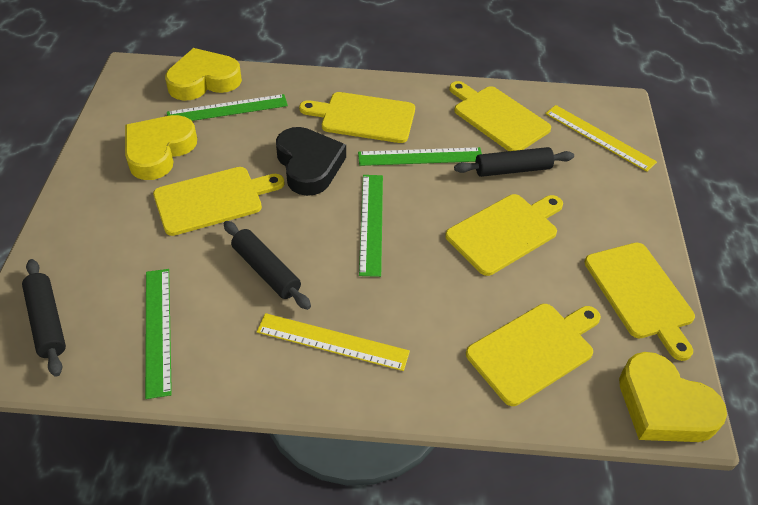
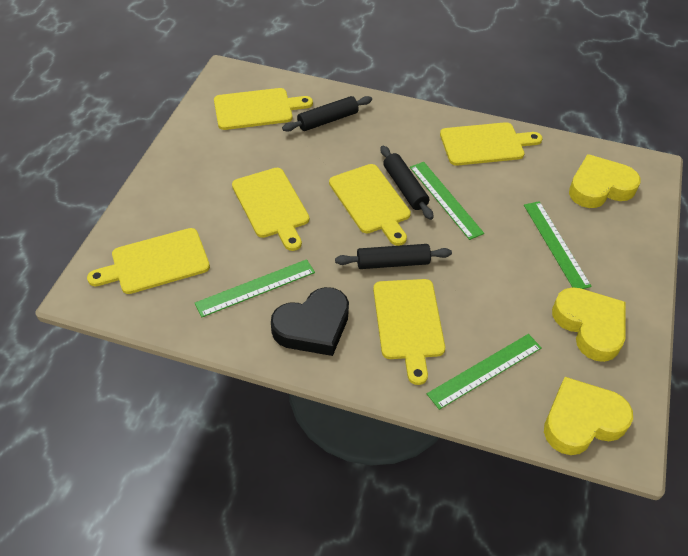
yellow ruler: [257,313,410,371] [545,105,657,172] = 2 -> none = 0

